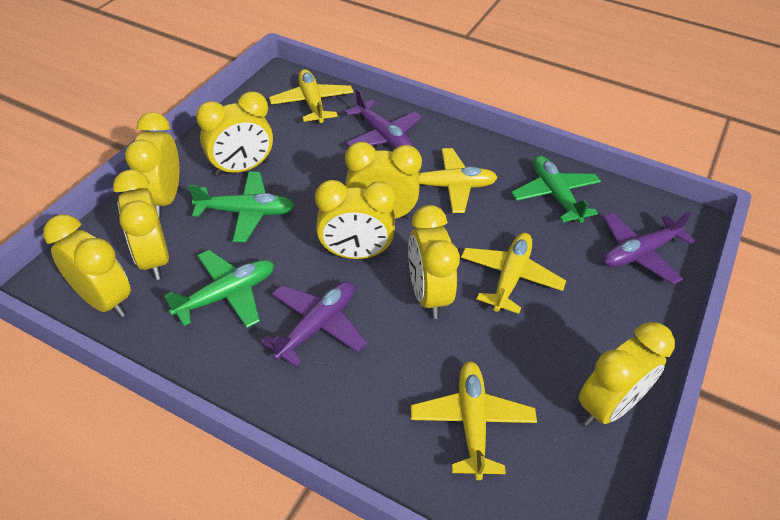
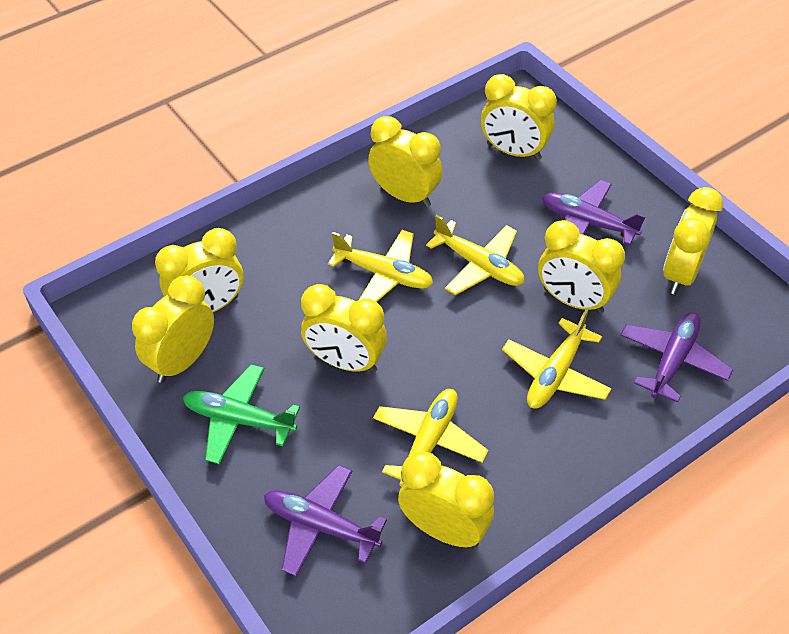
green plane: [164,250,274,328] [188,172,295,242] [511,156,601,223] = 3 -> [183,364,300,465] = 1

